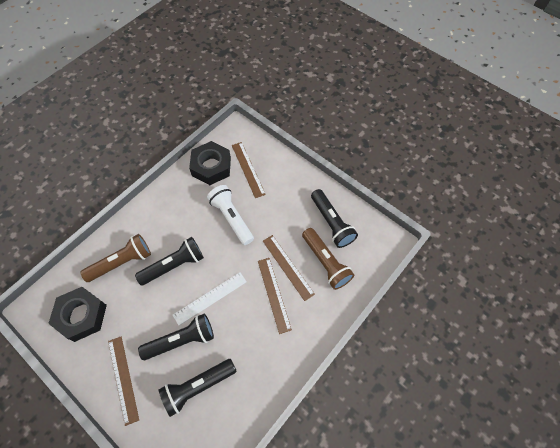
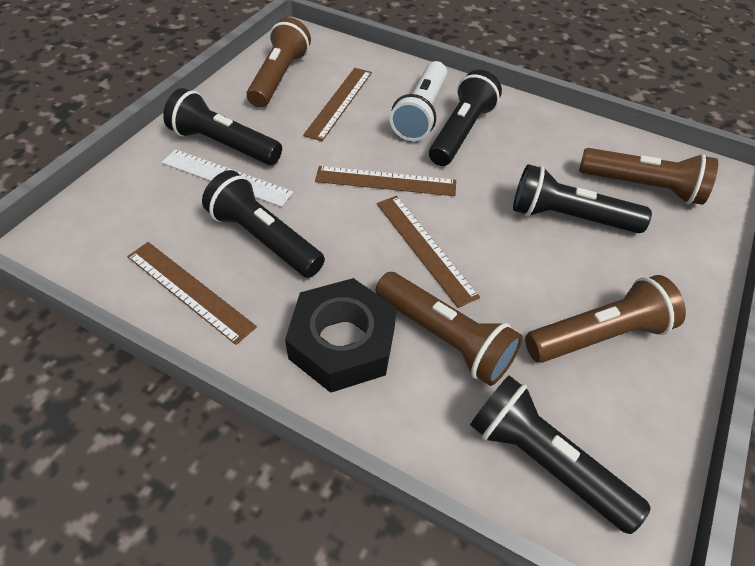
black flashlight: [135,237,204,285] [138,314,214,360] [158,359,237,417] [311,189,358,248] = 4 -> [163,88,282,165] [202,170,325,278] [429,70,502,166] [470,375,651,534] [513,164,652,233] = 5
black nut: [48,287,107,342] [189,141,231,185] = 2 -> [285,278,397,393] = 1
brown flashlight: [80,234,151,282] [302,228,354,290] = 2 -> [247,17,311,108] [375,272,523,386] [525,275,686,363] [579,148,718,205] = 4

